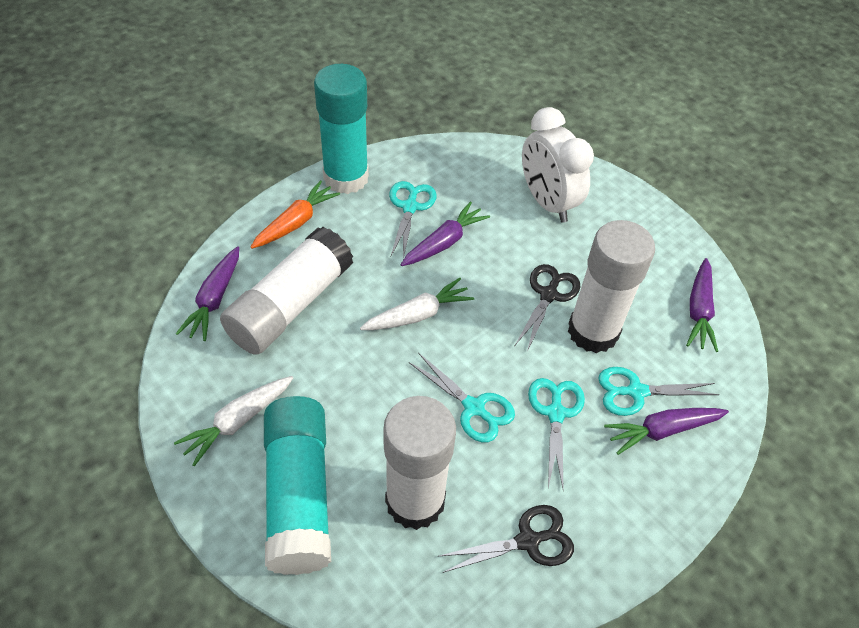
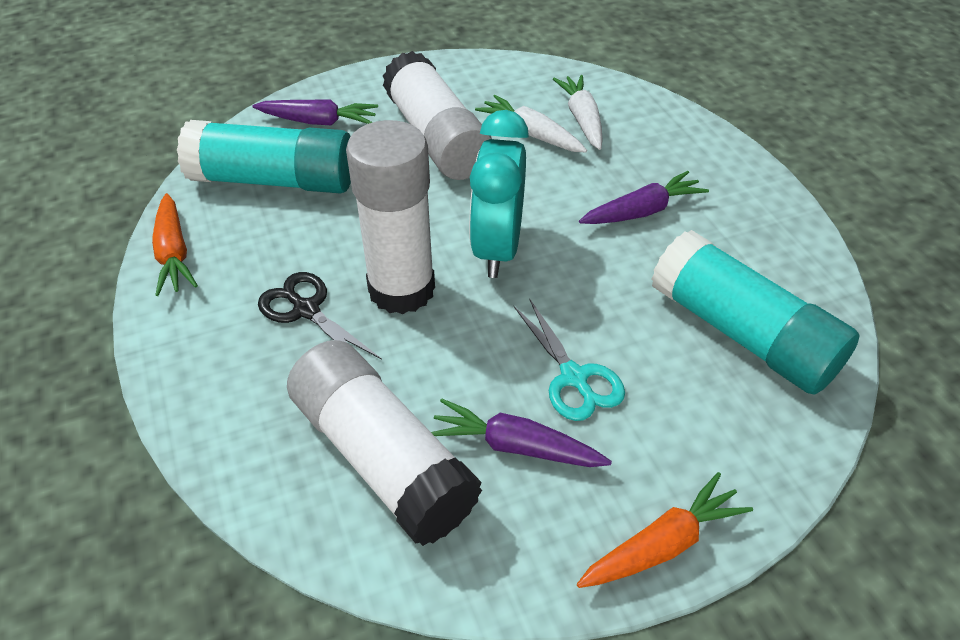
black scissors: [439,505,574,573] [515,264,580,352] = 2 -> [258,272,382,360] = 1
orange carrot: [251,180,340,249] = 1 -> [152,193,198,296] [577,472,753,588] = 2
purple carrot: [176,246,239,341] [400,201,490,266] [604,408,729,455] [686,258,718,352] = 4 -> [253,99,378,125] [431,399,612,467] [579,171,709,224] = 3
turquoise clock: none = 0 -> [469,110,529,278] = 1
turquoise scissors: [389,181,437,259] [409,353,515,442] [528,378,585,491] [598,367,719,416] = 4 -> [514,298,625,421] = 1
white clock: [522,107,594,223] = 1 -> none = 0

